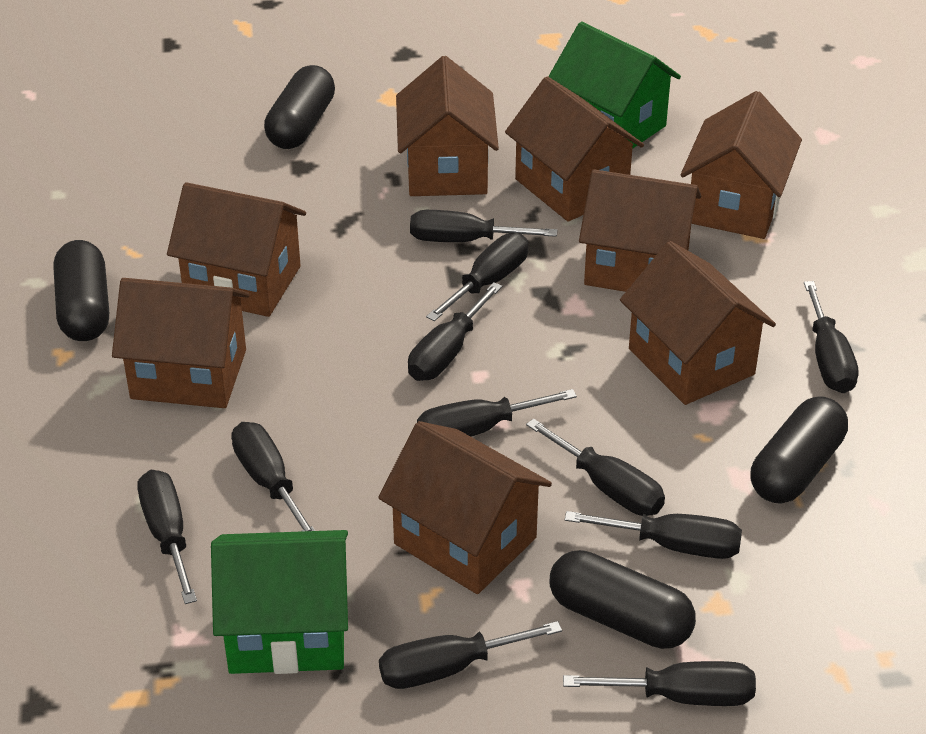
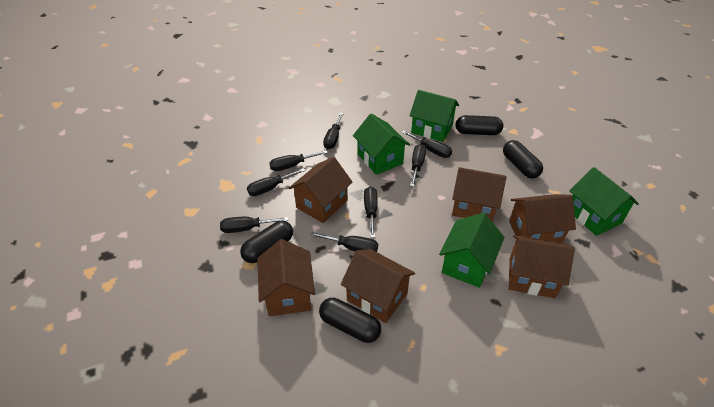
black screwdriver: [137,470,197,604] [231,422,315,531] [379,621,562,689] [408,282,502,381] [410,210,557,242] [417,389,577,437] [426,233,528,321] [526,418,665,516] [563,661,756,706] [565,511,742,559] [804,281,859,393] = 11 -> [220,217,289,233] [247,168,306,196] [270,150,328,171] [310,232,378,252] [323,113,344,149] [364,187,378,238] [402,130,452,158] [410,144,426,187] = 8
brown house: [112,278,250,408] [167,182,306,317] [378,421,552,594] [396,56,499,196] [505,76,644,222] [579,169,701,292] [620,241,776,405] [680,91,802,239] = 8 -> [257,239,315,316] [289,157,352,223] [341,249,415,323] [452,167,507,222] [509,194,576,243] [509,235,575,298] = 6
green house: [211,530,348,674] [548,22,681,149] = 2 -> [353,113,410,175] [409,90,459,142] [439,213,505,288] [569,167,639,236] = 4

